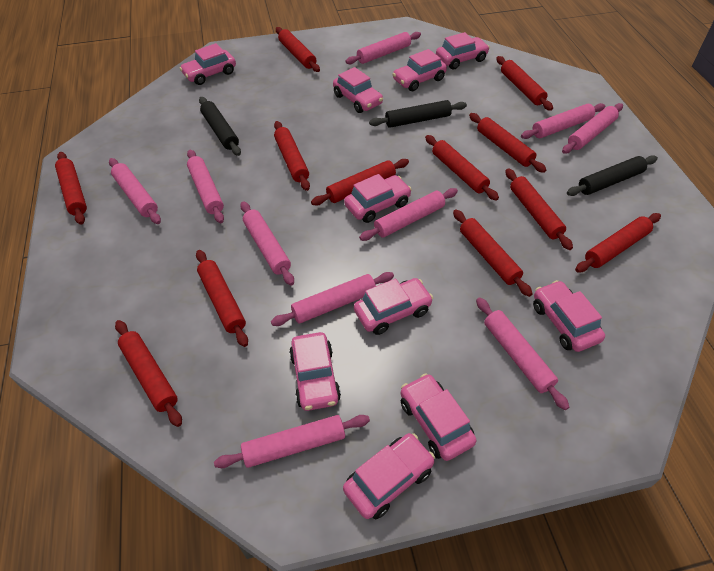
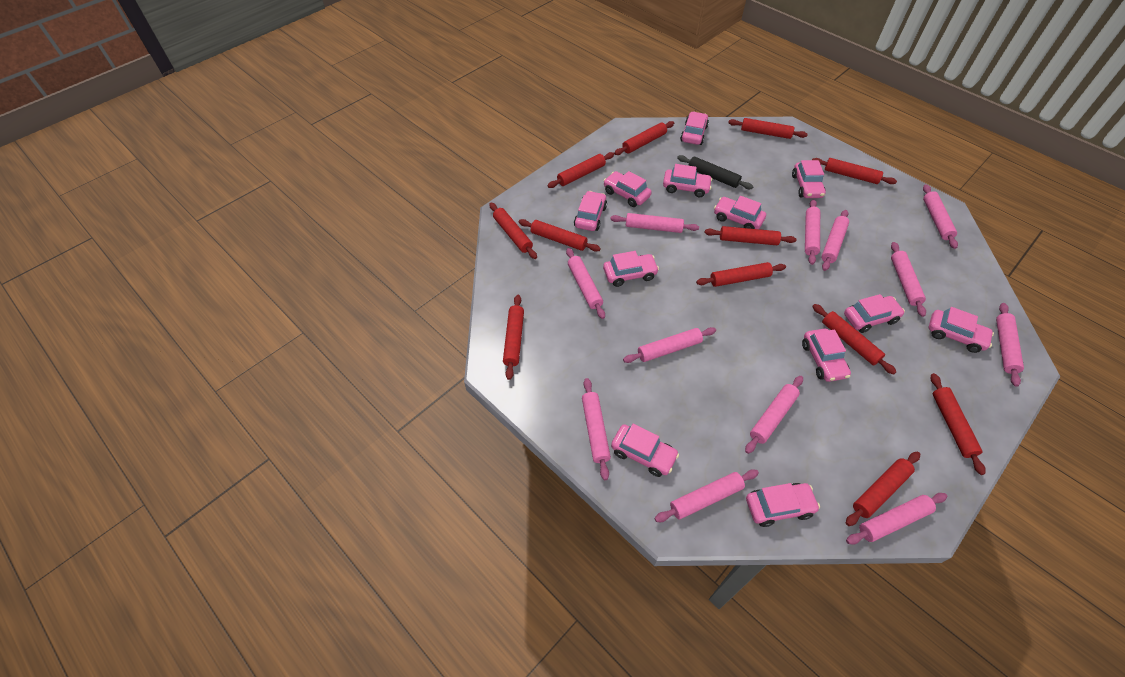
black rolling pin: [199,97,241,156] [369,100,467,128] [567,155,658,196] = 3 -> [677,155,754,189] = 1
pink car: [180,43,236,85] [289,332,341,411] [333,67,383,113] [343,433,435,520] [344,174,412,223] [354,278,433,335] [392,49,447,91] [401,373,476,461] [436,32,490,70] [533,280,605,352] = 10 -> [574,191,607,231] [603,171,652,207] [603,251,659,287] [611,424,679,477] [663,164,712,197] [680,111,709,145] [714,196,766,229] [746,483,820,527] [792,160,826,198] [802,329,851,382] [844,294,905,333] [929,307,994,353] = 12
pink rolling pin: [109,158,161,224] [187,149,224,223] [214,415,370,468] [240,201,294,286] [271,272,394,326] [345,32,421,64] [359,188,458,241] [476,298,569,410] [521,103,605,139] [562,103,623,154] = 10 -> [566,248,605,319] [582,378,611,480] [610,213,699,233] [623,327,716,363] [654,469,759,522] [745,376,803,454] [805,200,820,265] [821,210,849,271] [846,493,947,545] [891,242,926,317] [923,184,958,249] [996,303,1024,387] = 12

